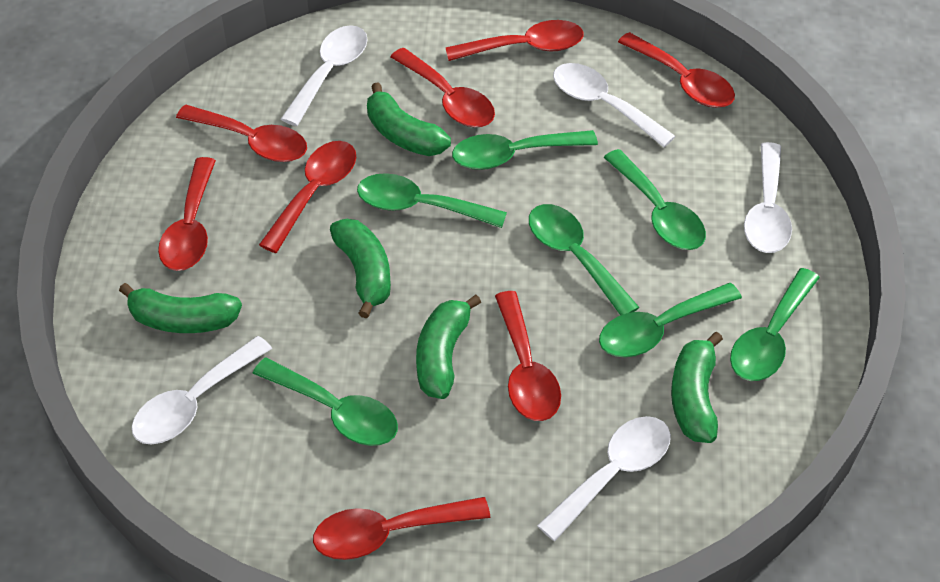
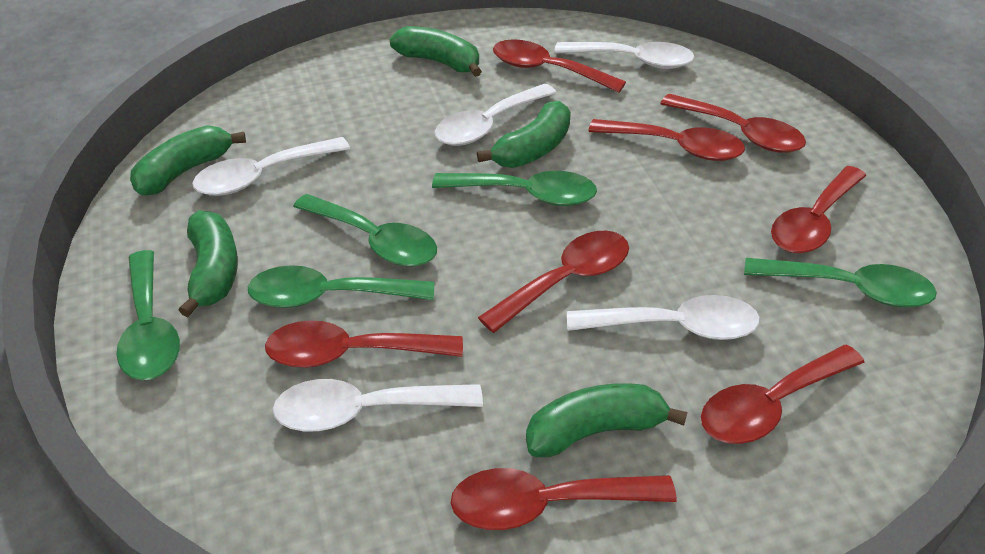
green spoon: [252,358,398,446] [357,173,507,228] [452,130,598,170] [529,204,640,316] [599,283,742,357] [603,149,706,250] [730,268,820,381] = 7 -> [116,250,180,380] [248,265,434,308] [293,194,437,267] [432,171,597,206] [744,258,937,308] = 5

